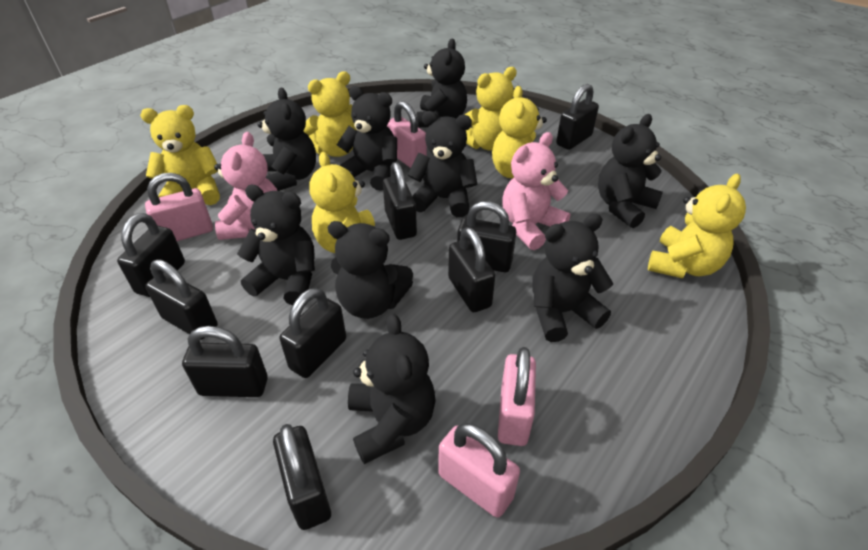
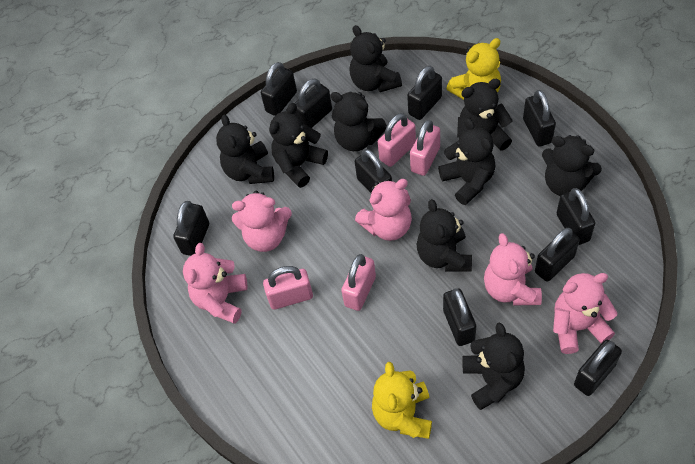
black padlock: [117,213,185,297] [145,259,218,340] [182,326,268,397] [273,424,331,530] [280,288,346,378] [383,162,417,240] [448,227,495,312] [457,201,516,272] [556,84,599,150] = 9 -> [173,201,209,256] [261,62,297,116] [295,79,332,128] [355,149,392,193] [407,66,442,120] [443,288,476,346] [523,90,556,147] [535,228,580,282] [557,188,595,245] [574,340,622,396] = 10
pink teddy bear: [214,132,277,240] [502,132,571,250] = 2 -> [183,243,248,324] [232,191,292,252] [355,179,412,241] [484,233,542,306] [553,273,618,354] = 5
yellow teddy bear: [140,105,220,205] [303,71,357,157] [310,152,375,253] [464,67,517,151] [492,86,547,178] [648,174,746,278] = 6 -> [372,362,432,439] [446,38,501,100] = 2

